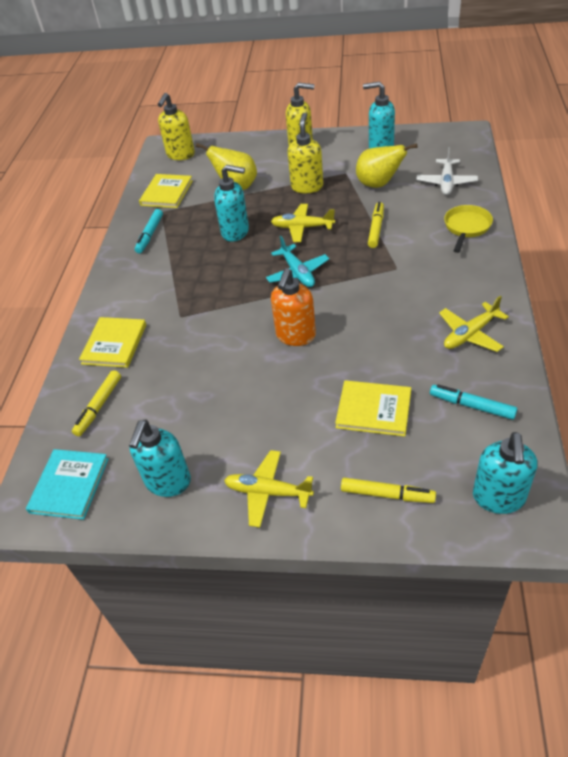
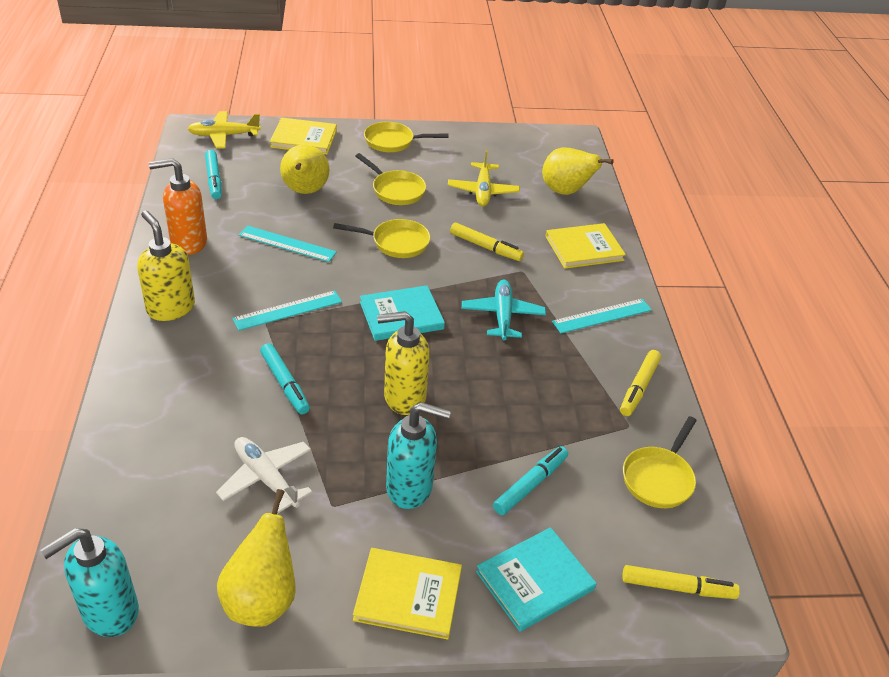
turquoise book: [26,449,109,520] = 1 -> [360,285,445,341] [476,527,597,632] = 2
turquoise marker: [135,209,163,254] [430,384,517,420] = 2 -> [205,150,222,199] [260,343,310,414] [493,446,568,515] = 3
turquoise ruler: none = 0 -> [232,290,342,331] [239,225,337,262] [552,299,652,333] = 3
turquoise soap dispenser: [129,419,191,497] [214,165,249,242] [363,81,395,149] [473,432,537,514] = 4 -> [40,528,139,637] [386,402,451,509] = 2
yellow pan: [444,205,493,253] = 1 -> [333,219,430,258] [355,153,426,205] [364,122,448,152] [623,416,697,508] = 4
yellow pear: [196,143,257,190] [356,143,417,188] = 2 -> [217,489,296,627] [280,144,329,194] [542,147,614,195] = 3
yellow plane: [224,450,314,527] [271,204,335,242] [439,296,509,352] = 3 -> [188,111,261,148] [448,150,520,207] = 2
yellow soap dispenser: [158,93,195,160] [286,82,315,145] [288,113,323,193] = 3 -> [137,210,195,321] [377,311,430,415] = 2

